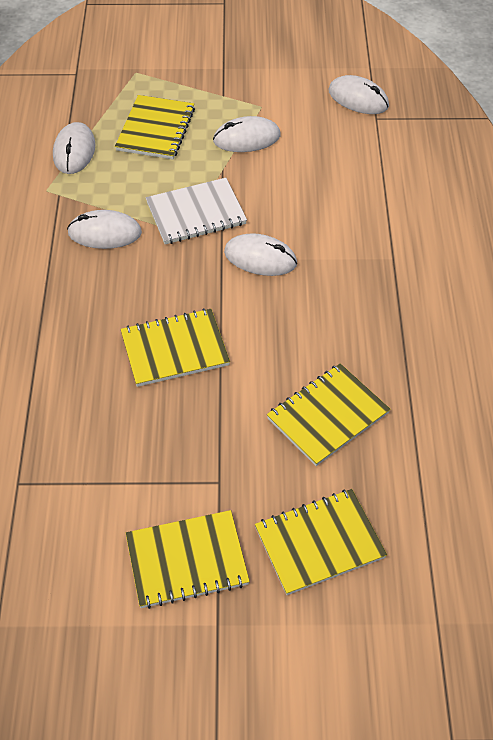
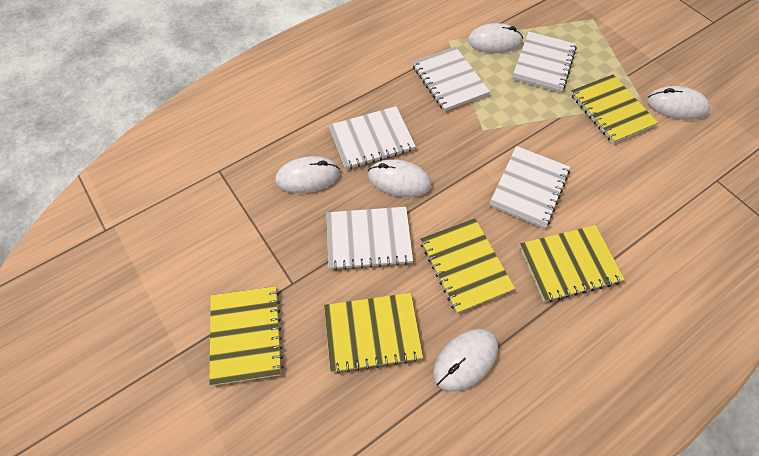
white notebook: [146,178,247,244] = 1 -> [326,207,413,270] [328,106,416,170] [412,47,490,112] [489,146,570,229] [512,31,577,93] = 5

